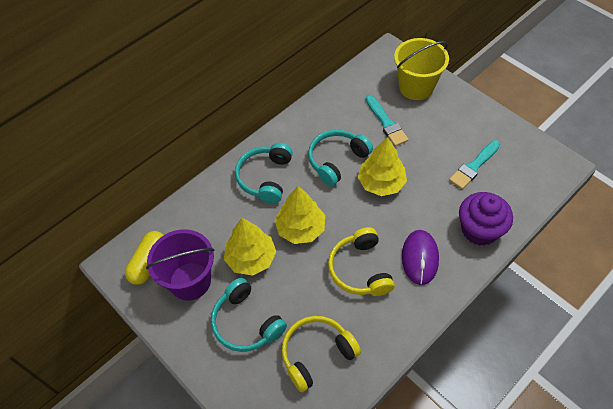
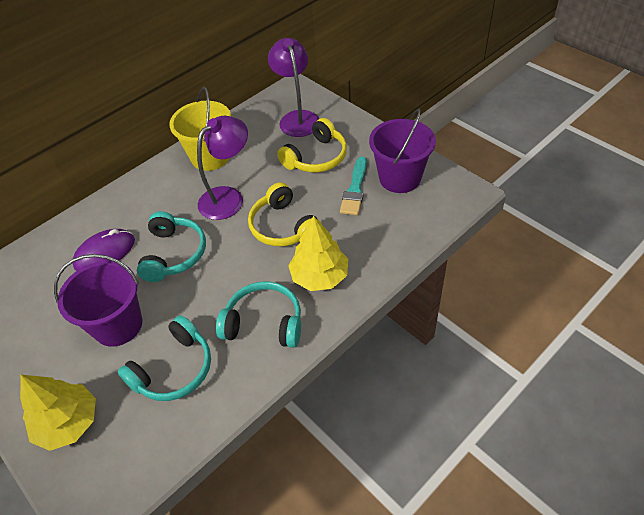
purple bucket: [146,229,214,301] = 1 -> [54,254,142,347] [369,108,436,193] = 2
purple cupcake: [459,192,513,246] = 1 -> none = 0
purple lamp: none = 0 -> [197,116,248,220] [268,38,320,137] = 2
turquoise brush: [366,95,409,146] [449,140,500,189] = 2 -> [340,157,367,215] = 1
yellow capsule: [125,231,164,285] = 1 -> none = 0
yellow tree: [224,218,276,276] [274,186,325,244] [358,137,407,196] = 3 -> [20,375,96,451] [288,215,348,291] = 2

